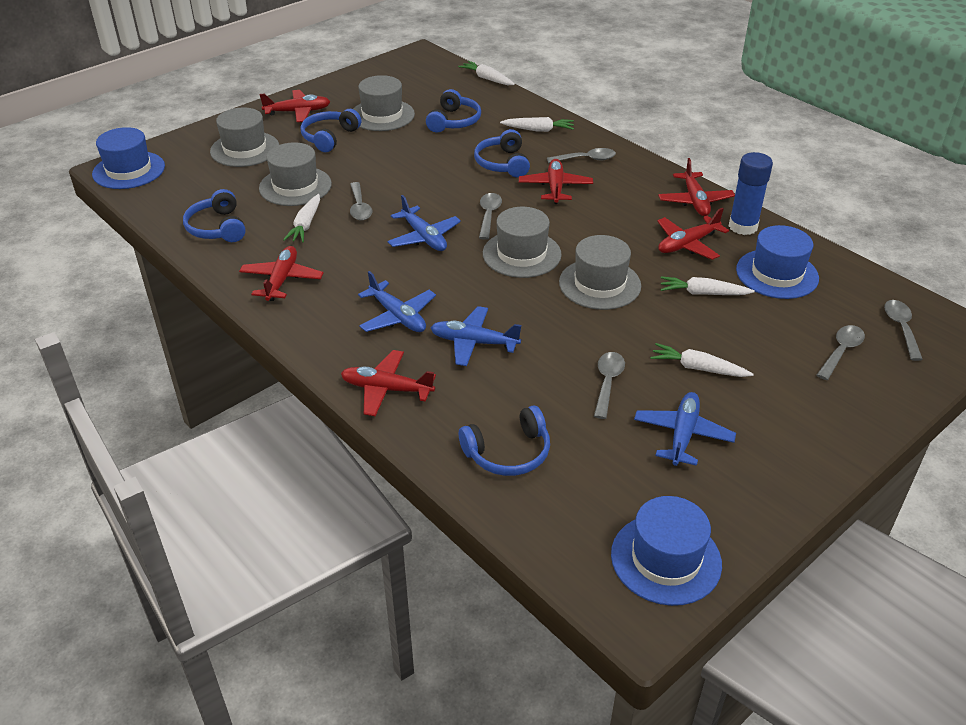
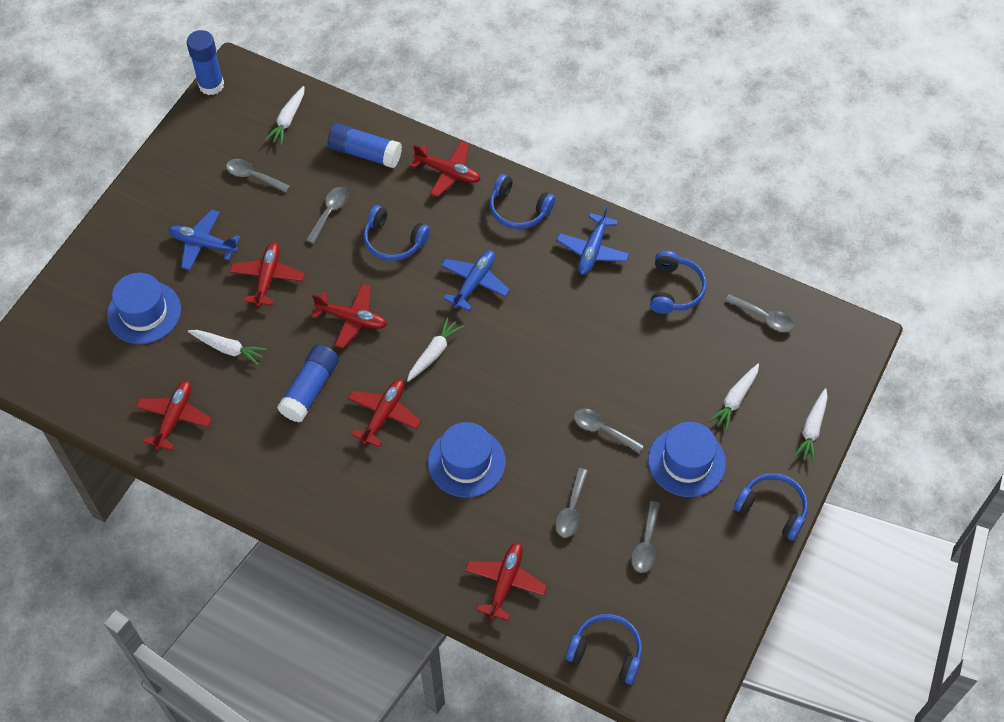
blue glue stick: [729,152,773,235] = 1 -> [186,30,224,95] [277,344,339,422] [328,123,402,168] = 3
blue plane: [358,271,436,332] [388,195,461,251] [430,306,522,366] [634,392,736,466] = 4 -> [168,209,241,270] [441,250,510,311] [556,206,629,275] = 3
grey hat: [210,108,279,167] [259,142,332,206] [353,75,415,131] [483,207,562,278] [559,235,641,310] = 5 -> none = 0

